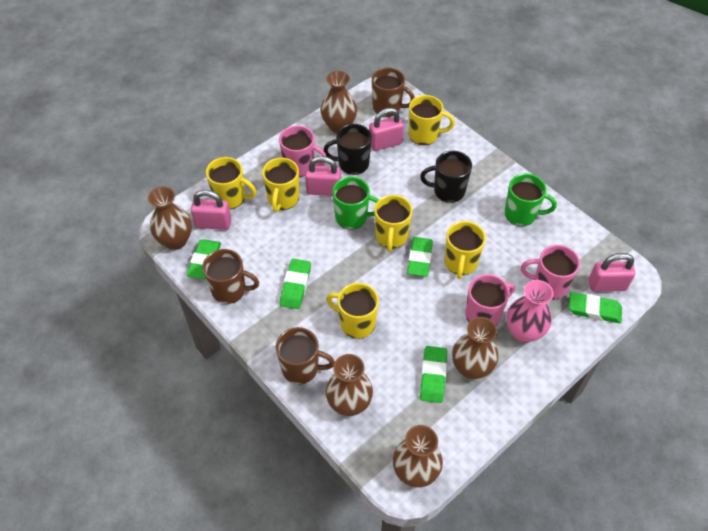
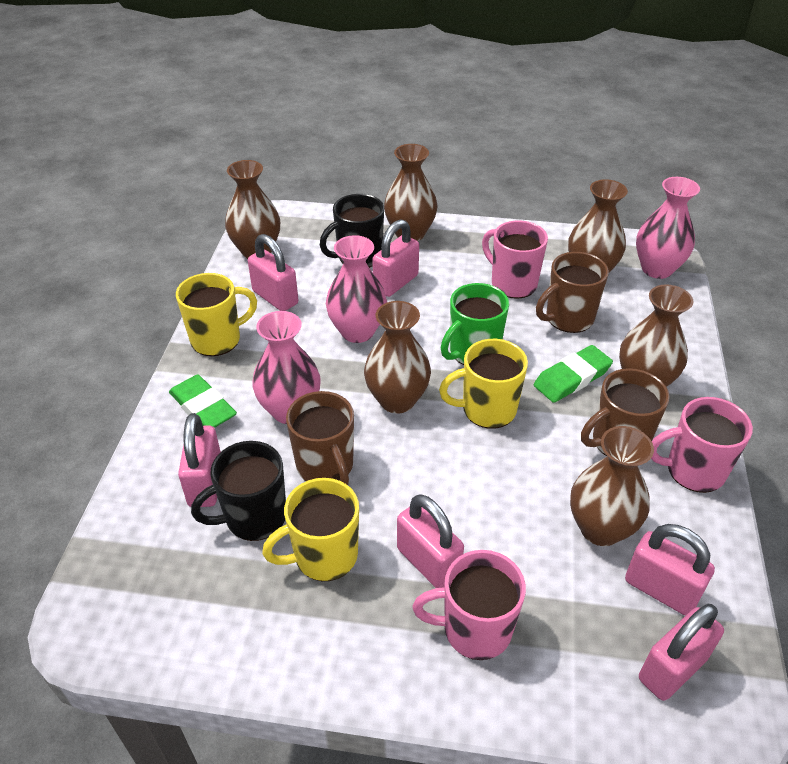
brown vase: [148,186,192,250] [321,71,357,133] [326,354,373,416] [393,425,443,487] [452,317,498,379] = 5 -> [225,160,280,259] [364,301,431,413] [384,144,437,241] [568,179,628,272] [570,426,654,546] [619,284,693,387] = 6
green eraser: [186,239,221,279] [280,259,311,309] [407,237,433,277] [420,346,447,403] [569,292,622,323] = 5 -> [169,374,237,428] [534,345,613,403] = 2
green mug: [332,177,379,230] [504,174,557,226] = 2 -> [441,283,509,365] = 1
pink padlock: [191,190,231,230] [305,156,341,196] [369,108,404,151] [588,253,635,292] = 4 -> [178,413,221,507] [248,234,298,311] [372,219,419,297] [397,494,464,588] [625,524,715,616] [639,604,724,701] = 6
pink vase: [506,280,554,343] = 1 -> [252,311,321,424] [326,235,387,343] [636,177,700,279] = 3
yellow mug: [206,157,256,209] [262,158,299,212] [326,283,379,339] [374,195,412,252] [409,95,455,145] [445,221,486,279] = 6 -> [176,273,257,356] [262,478,359,581] [439,339,528,429] = 3

